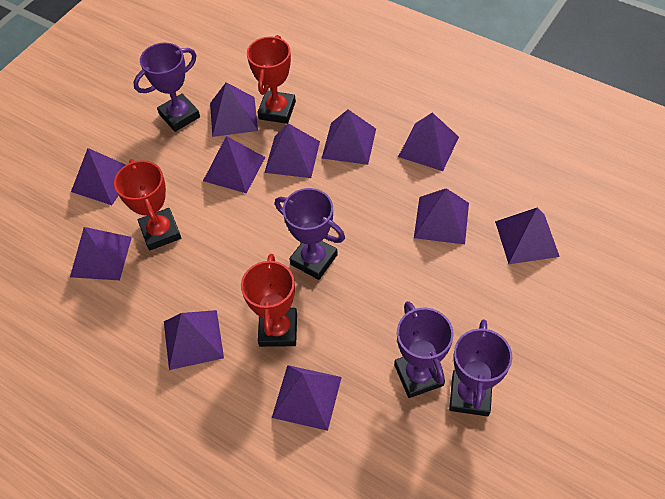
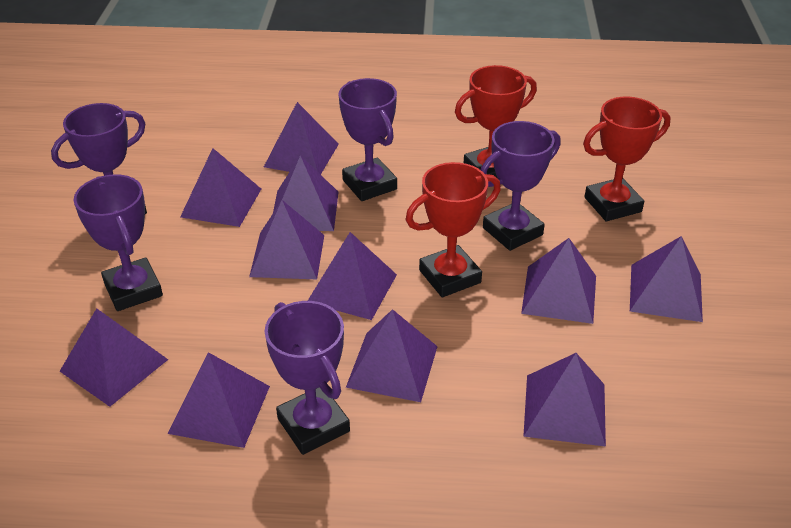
purple trophy: [133,42,200,132] [275,188,345,280] [394,301,454,398] [449,319,512,416] = 4 -> [51,103,147,214] [74,174,163,311] [265,301,350,455] [338,78,397,201] [481,121,560,251] = 5

